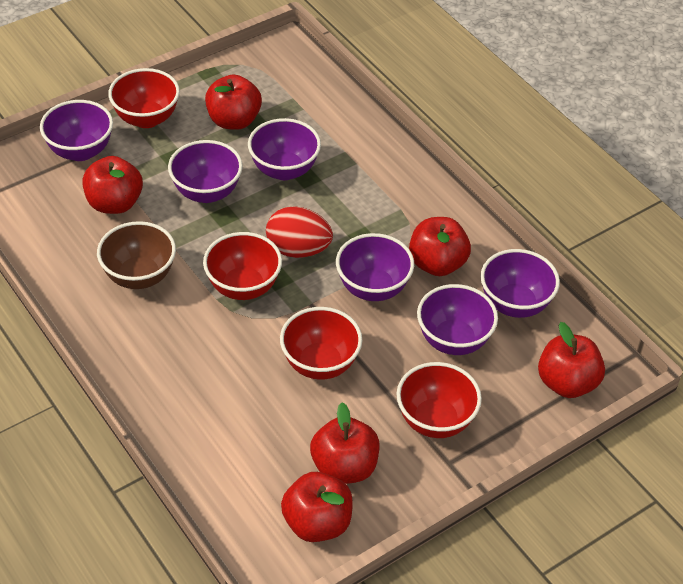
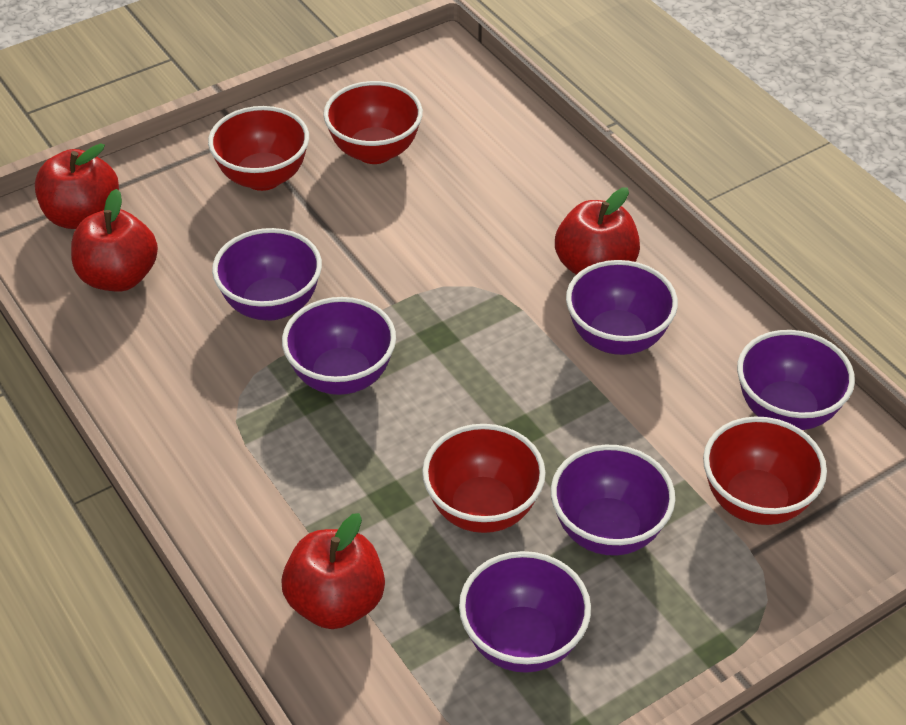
brown bowl: [97,221,176,289] = 1 -> none = 0
red apple: [82,156,143,214] [205,75,262,130] [281,472,353,542] [310,403,380,484] [409,217,471,276] [538,322,605,398] = 6 -> [35,143,119,229] [71,189,158,291] [282,513,385,629] [555,187,640,275] = 4
red egg: [266,206,333,258] = 1 -> none = 0

